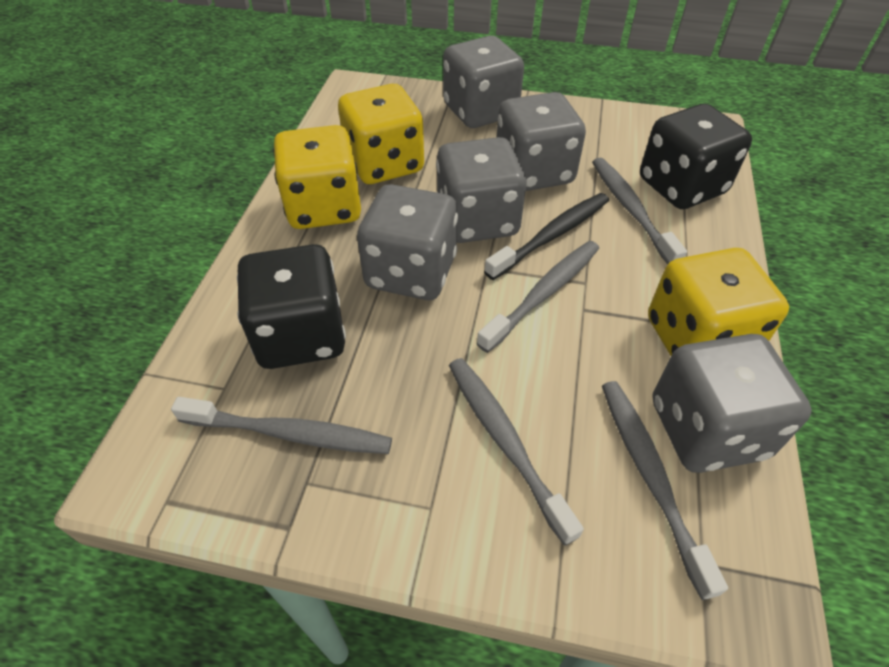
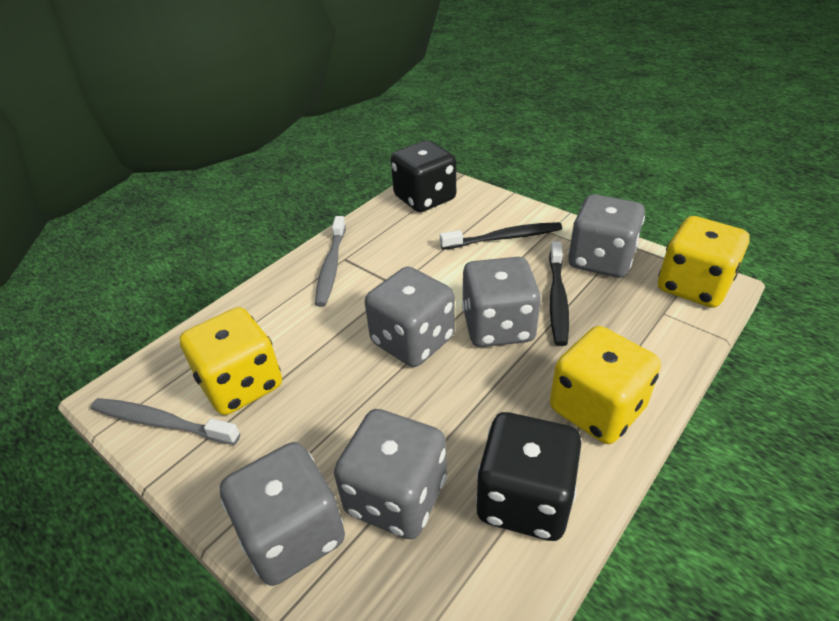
black toothbrush: [484,193,609,280] = 1 -> [440,222,562,250] [549,241,569,346] = 2
grey toothbrush: [171,397,392,454] [449,358,584,546] [477,241,599,353] [592,158,687,264] [602,381,728,600] = 5 -> [91,398,240,445] [315,216,346,307] = 2

